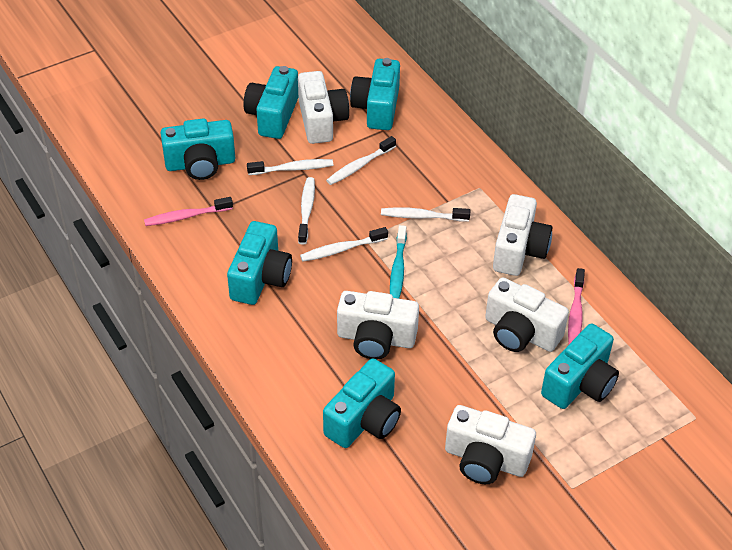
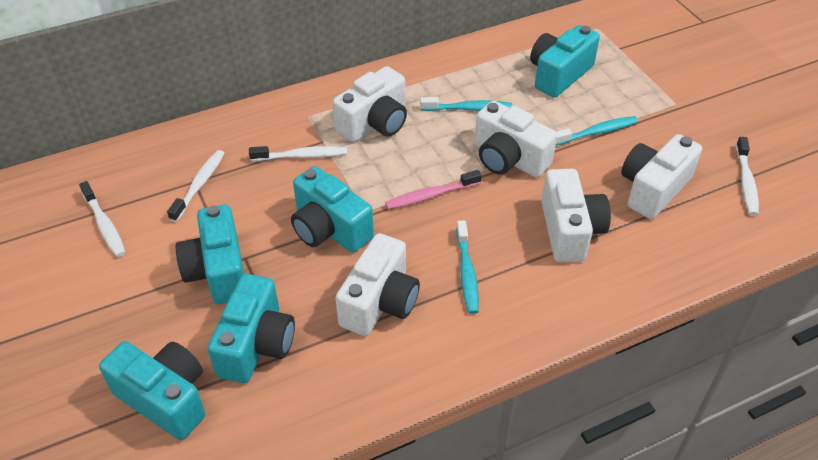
pink toothbrush: [144,197,233,226] [568,268,585,344] = 2 -> [385,170,482,209] = 1
turquoise camera: [161,118,235,180] [227,221,292,305] [244,66,298,139] [323,358,401,448] [350,58,400,130] [541,324,619,409] = 6 -> [99,341,205,440] [176,204,244,304] [207,274,295,383] [291,166,374,252] [530,25,600,98] = 5
turquoise toothbrush: [390,225,407,299] = 1 -> [420,97,512,111] [456,220,479,314] [555,116,638,146] = 3
white toothbrush: [247,159,333,175] [298,177,315,245] [300,227,388,262] [326,136,396,185] [381,207,470,222] = 5 -> [79,181,126,257] [167,150,225,222] [249,146,347,161] [736,137,759,216] = 4

